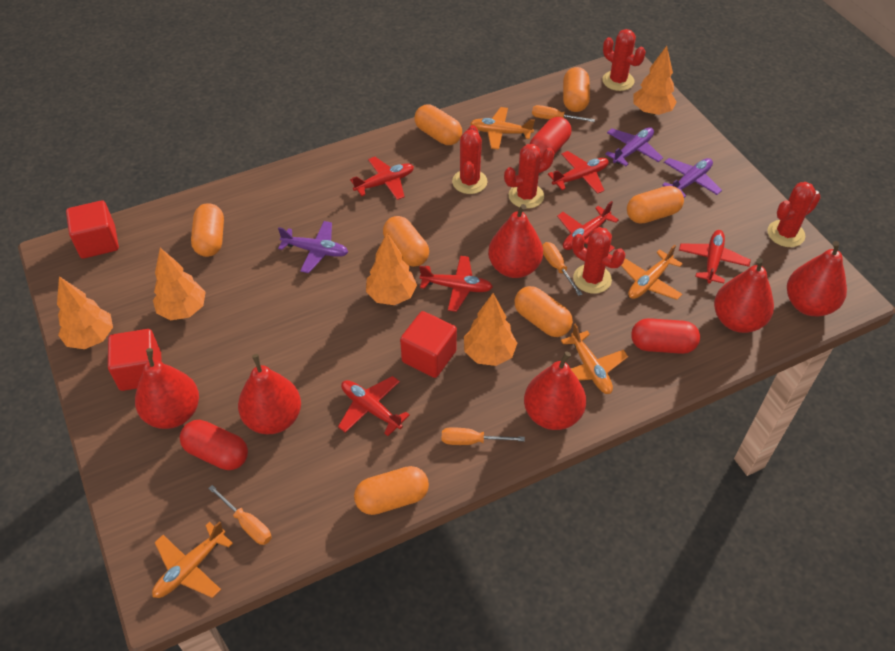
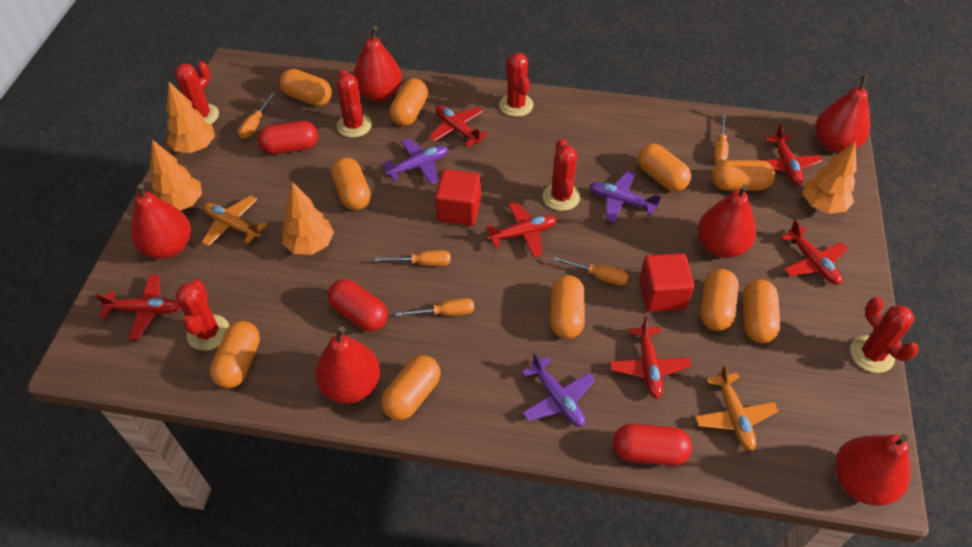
orange capsule: [191,203,224,257] [354,466,429,515] [383,216,429,267] [415,104,462,145] [514,286,573,337] [563,67,590,112] [627,186,684,224] = 7 -> [210,321,260,388] [280,69,332,106] [331,158,371,210] [381,355,441,420] [389,78,428,126] [550,275,585,339] [638,144,691,192] [700,269,739,331] [712,160,775,191] [743,279,780,343] = 10
orange plane: [152,521,233,598] [470,107,535,150] [561,323,628,394] [621,245,683,300] = 4 -> [202,195,267,246] [695,364,778,451] = 2
orange screwdriver: [208,485,271,545] [442,427,525,445] [532,105,595,122] [542,242,583,296] = 4 -> [238,92,276,139] [375,250,451,266] [395,298,474,317] [553,257,629,285] [714,115,728,163] = 5
orange tree: [57,276,113,349] [153,248,206,320] [366,233,417,305] [464,293,517,366] [634,46,677,115] = 5 -> [150,140,202,210] [166,82,215,153] [282,182,334,255] [803,141,857,214] = 4
red cactus: [452,125,487,194] [504,144,555,209] [572,227,625,294] [602,29,645,91] [768,182,821,247] = 5 -> [174,61,219,124] [175,279,229,350] [336,69,372,138] [499,53,534,117] [543,139,580,211] [850,297,919,373] = 6
red cube: [66,200,119,259] [108,329,161,391] [400,311,457,378] = 3 -> [435,169,481,226] [639,253,694,312] = 2

